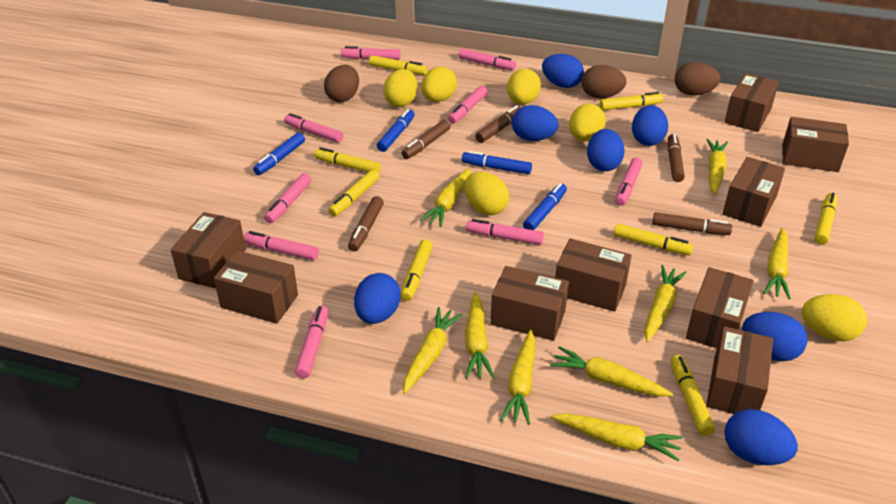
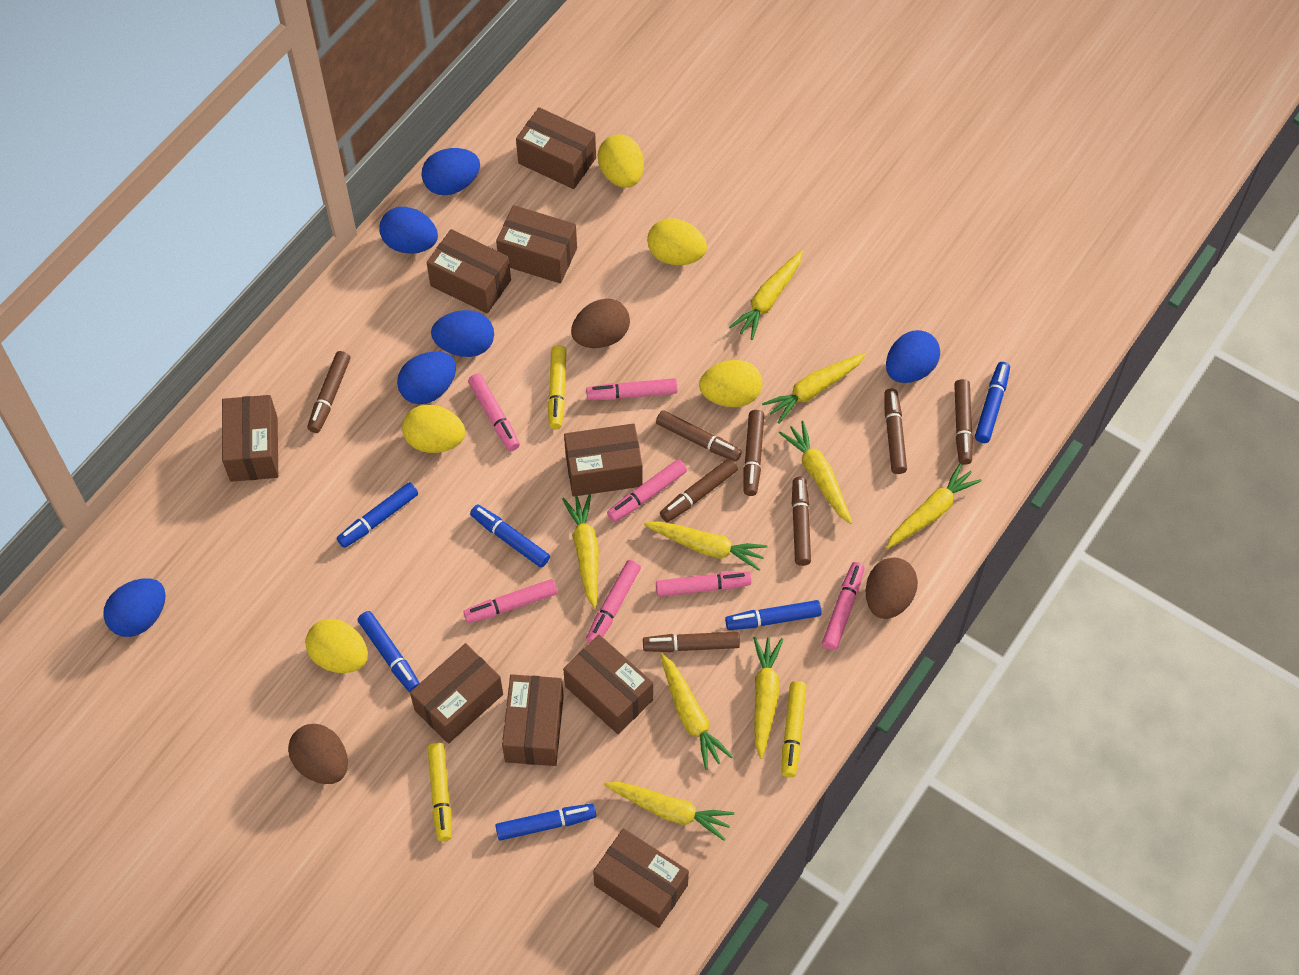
blue egg: [354,273,401,324] [512,105,559,141] [542,54,584,88] [587,129,624,171] [632,105,668,146] [724,409,798,465] [742,312,807,361] = 7 -> [103,578,166,637] [379,207,438,254] [397,351,456,404] [422,148,480,195] [431,310,494,357] [886,330,940,383] = 6
blue marker: [253,132,305,175] [377,109,415,152] [462,151,532,174] [523,183,567,230] = 4 -> [337,482,418,548] [358,611,420,692] [470,505,550,568] [495,804,596,841] [725,600,822,630] [975,362,1010,443] = 6
brown marker: [348,196,384,251] [402,120,450,159] [475,105,521,143] [652,212,732,235] [668,134,685,182] = 5 -> [307,351,350,433] [643,632,740,652] [656,410,742,462] [660,458,738,522] [743,410,764,496] [792,477,811,566] [884,389,907,474] [954,379,973,465] = 8
pink marker: [244,231,319,260] [264,173,311,224] [284,113,343,143] [295,306,328,378] [341,46,401,60] [448,86,487,124] [458,48,516,70] [466,219,544,245] [615,157,643,206] = 9 -> [463,579,558,623] [468,373,520,451] [586,378,678,400] [586,560,641,643] [607,459,687,522] [656,572,751,597] [822,562,865,650] = 7
yellow egg: [383,69,418,107] [421,66,457,102] [464,172,509,215] [507,69,541,105] [569,104,606,141] [802,294,867,341] = 6 -> [305,619,368,673] [402,405,466,453] [598,134,644,188] [647,218,707,265] [699,360,762,407] = 5
yellow marker: [314,147,381,174] [328,170,379,217] [369,55,427,75] [401,239,433,301] [600,92,663,111] [614,223,693,255] [670,355,715,436] [814,193,837,245] = 8 -> [427,742,452,841] [548,345,567,429] [782,681,807,777] = 3

